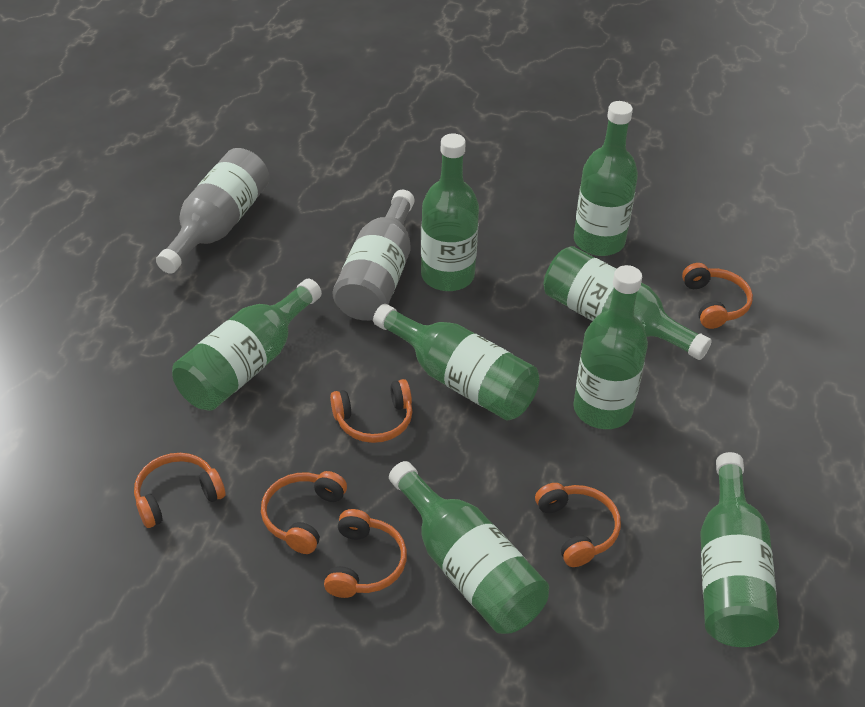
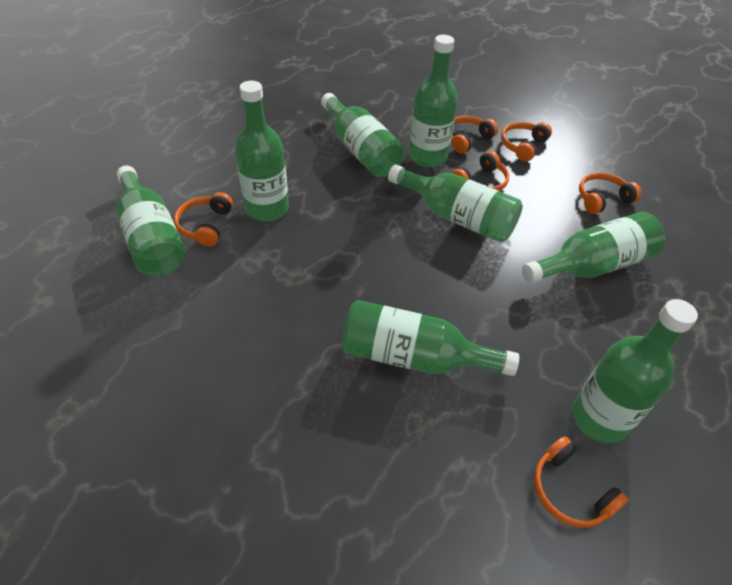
grey bottle: [156,148,270,274] [333,190,415,321] = 2 -> none = 0

